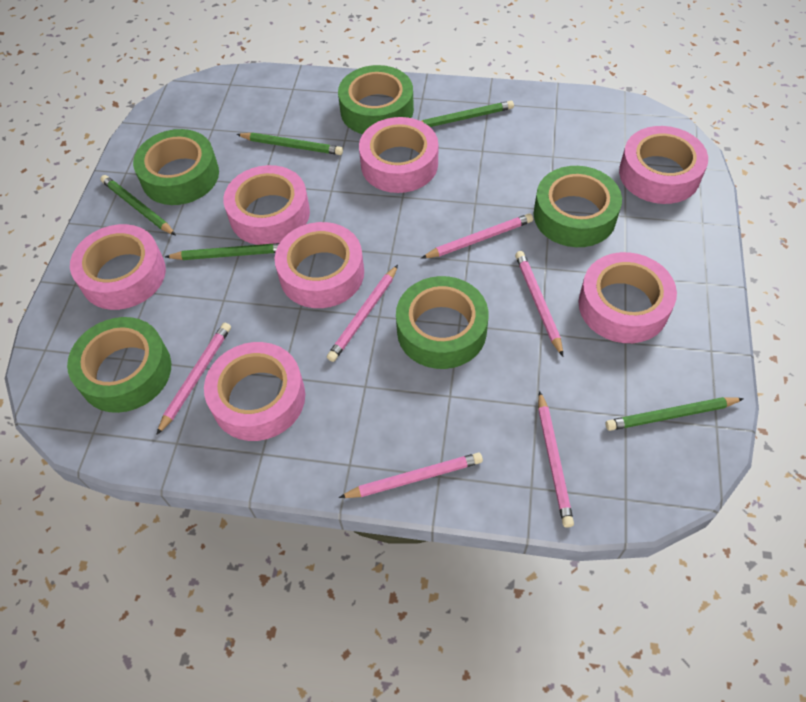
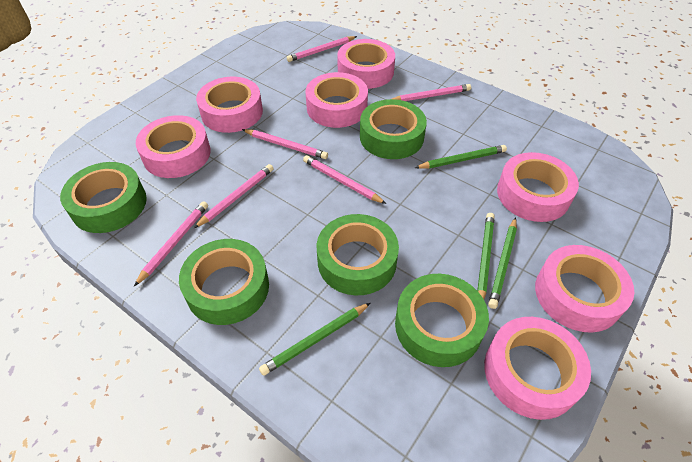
green pencil: [100,175,176,235] [165,243,279,260] [236,133,343,155] [422,101,514,127] [605,397,744,431] = 5 -> [259,303,370,376] [415,145,507,169] [477,213,495,299] [488,217,517,309] = 4

